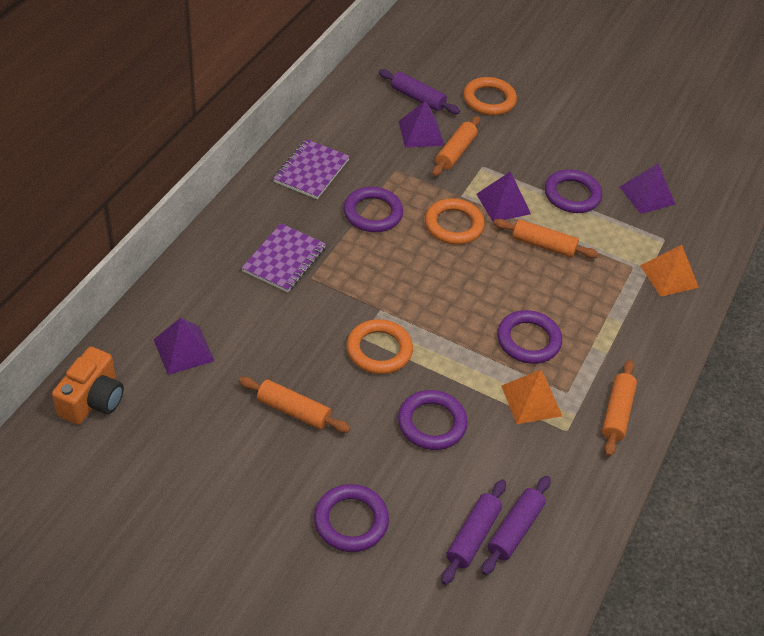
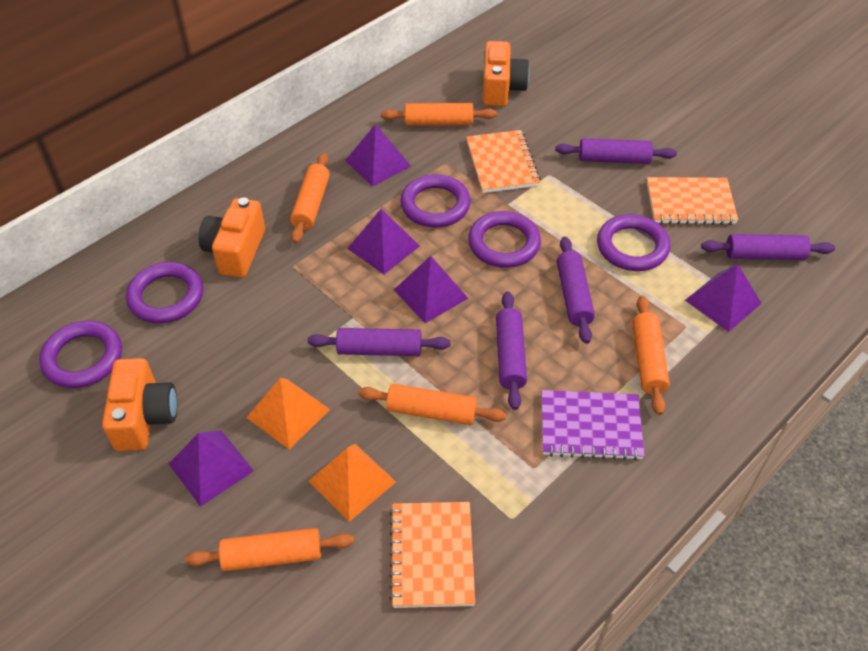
orange camera: [52,347,124,424] = 1 -> [102,358,177,451] [199,197,265,278] [483,41,530,106] = 3
orange notebook: none = 0 -> [389,502,475,608] [466,130,541,193] [647,177,738,225] = 3
orange ring: [346,319,413,374] [425,198,485,245] [463,77,517,115] = 3 -> none = 0
orange rolling pin: [239,377,351,433] [432,116,480,176] [493,219,599,258] [602,360,637,457] = 4 -> [185,528,354,571] [290,153,330,244] [358,384,507,425] [381,103,497,126] [632,296,670,415] = 5
purple notebook: [242,223,326,292] [273,139,350,199] = 2 -> [541,390,645,460] = 1
purple pyramid: [153,318,214,375] [398,100,444,148] [477,171,531,222] [620,163,675,214] = 4 -> [169,430,254,507] [345,124,411,187] [347,209,420,274] [394,256,469,323] [685,264,762,332] = 5
purple rolling pin: [379,69,460,114] [441,479,506,585] [481,475,551,575] = 3 -> [308,328,451,356] [496,291,527,410] [555,138,677,164] [557,237,595,344] [701,234,835,260] = 5

